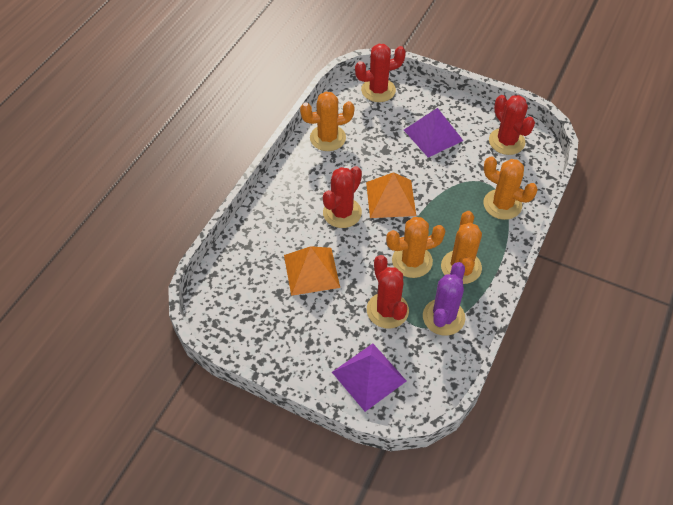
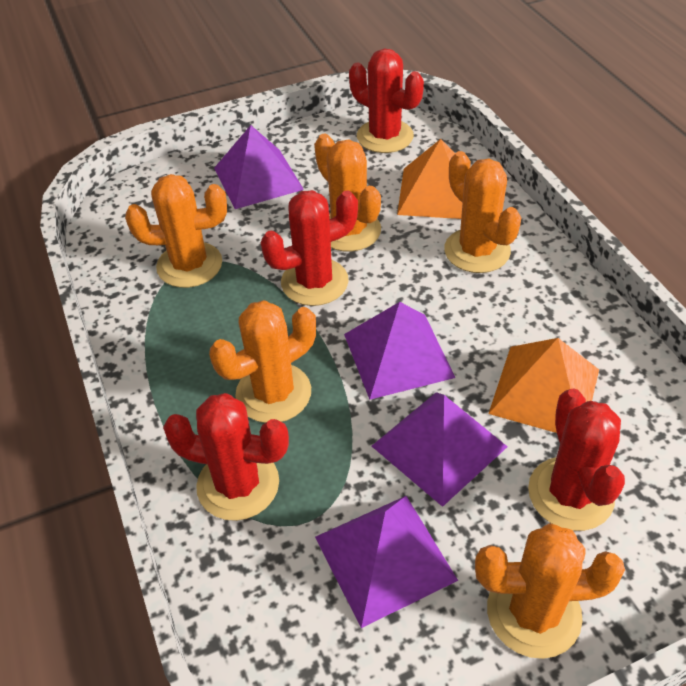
orange cactus: [300,91,354,151] [386,217,445,278] [441,211,482,284] [483,156,538,220] = 4 -> [125,174,227,288] [209,300,316,423] [314,134,381,251] [444,151,521,273] [475,523,625,659] = 5
purple cactus: [423,262,465,336] = 1 -> none = 0
purple pyramid: [332,344,406,412] [404,108,463,157] = 2 -> [214,125,304,209] [315,496,458,628] [344,302,455,400] [372,392,507,507] = 4

